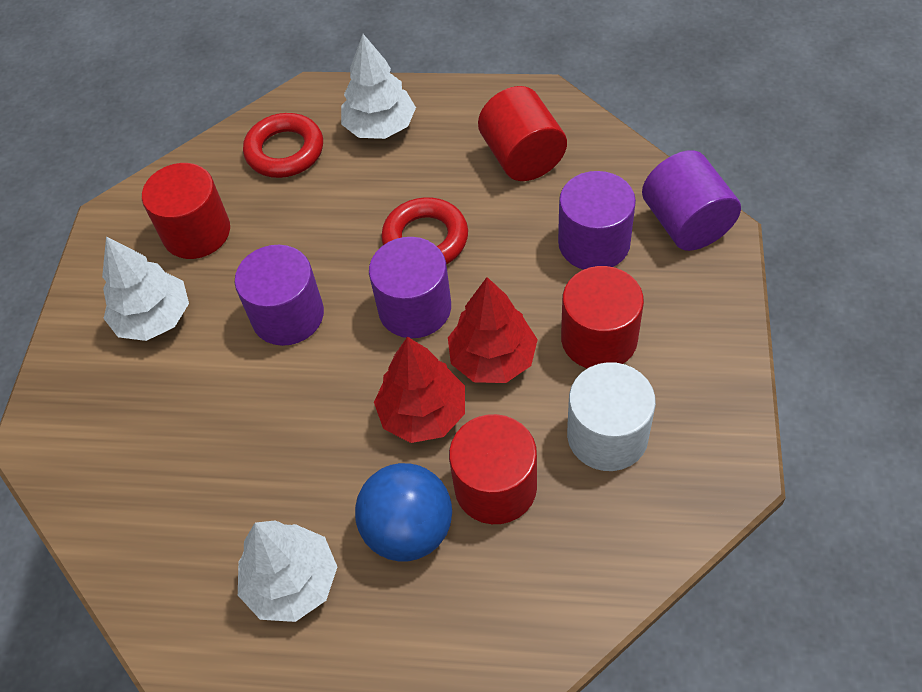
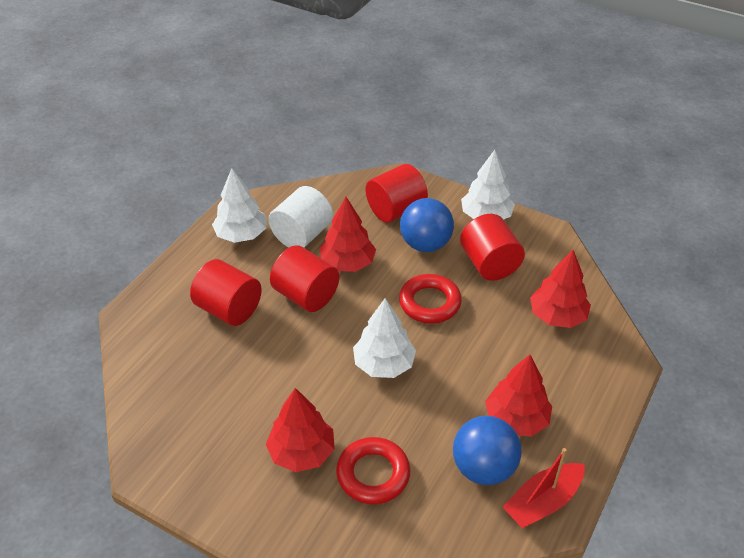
blue ball: [355,463,452,561] = 1 -> [400,198,454,252] [453,416,521,485] = 2
purple cylinder: [235,245,324,346] [369,237,451,338] [558,171,636,269] [642,150,741,251] = 4 -> none = 0
red boat: none = 0 -> [503,448,585,528] = 1
red tree: [374,337,465,443] [448,277,538,383] = 2 -> [266,388,335,472] [320,197,376,272] [485,355,552,437] [530,250,591,328] = 4

